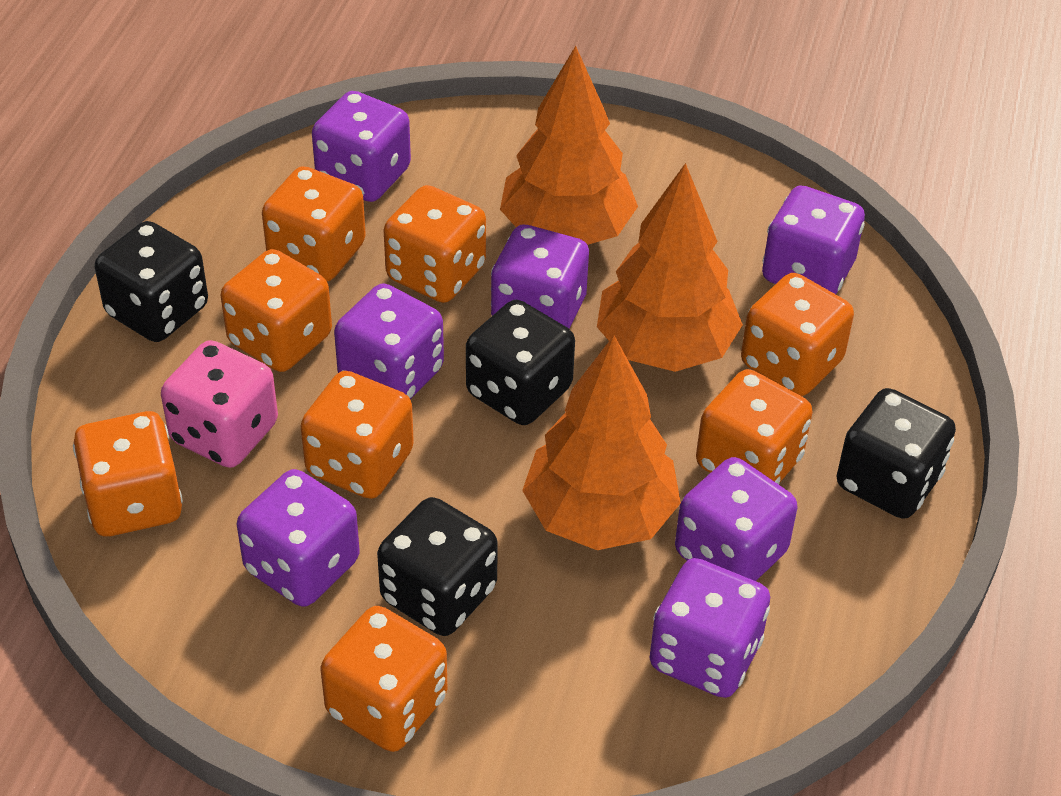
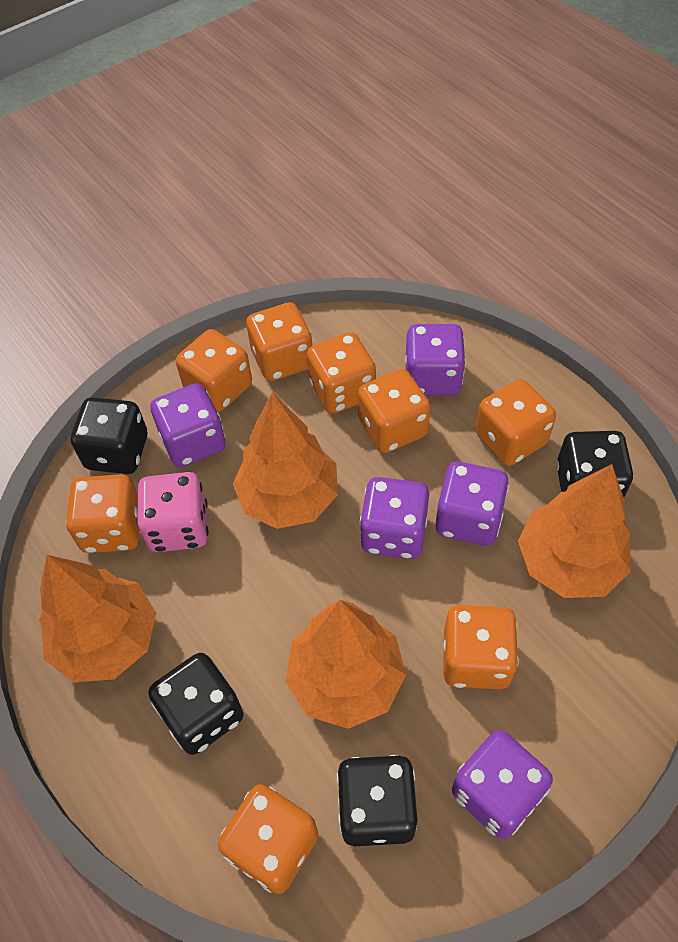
orange tree: [500,46,638,245] [522,336,681,550] [597,163,743,372] = 3 -> [39,555,156,682] [233,392,338,529] [285,600,406,729] [518,464,631,598] = 4
purple dice: [237,469,360,607] [312,91,411,202] [334,284,444,399] [491,225,589,329] [650,558,770,698] [675,457,797,581] [762,185,865,294] = 7 -> [150,383,226,467] [359,477,429,559] [405,324,466,395] [435,461,509,546] [452,730,553,839] = 5

